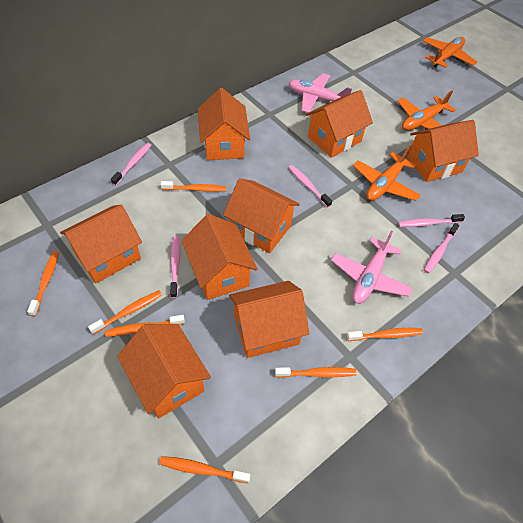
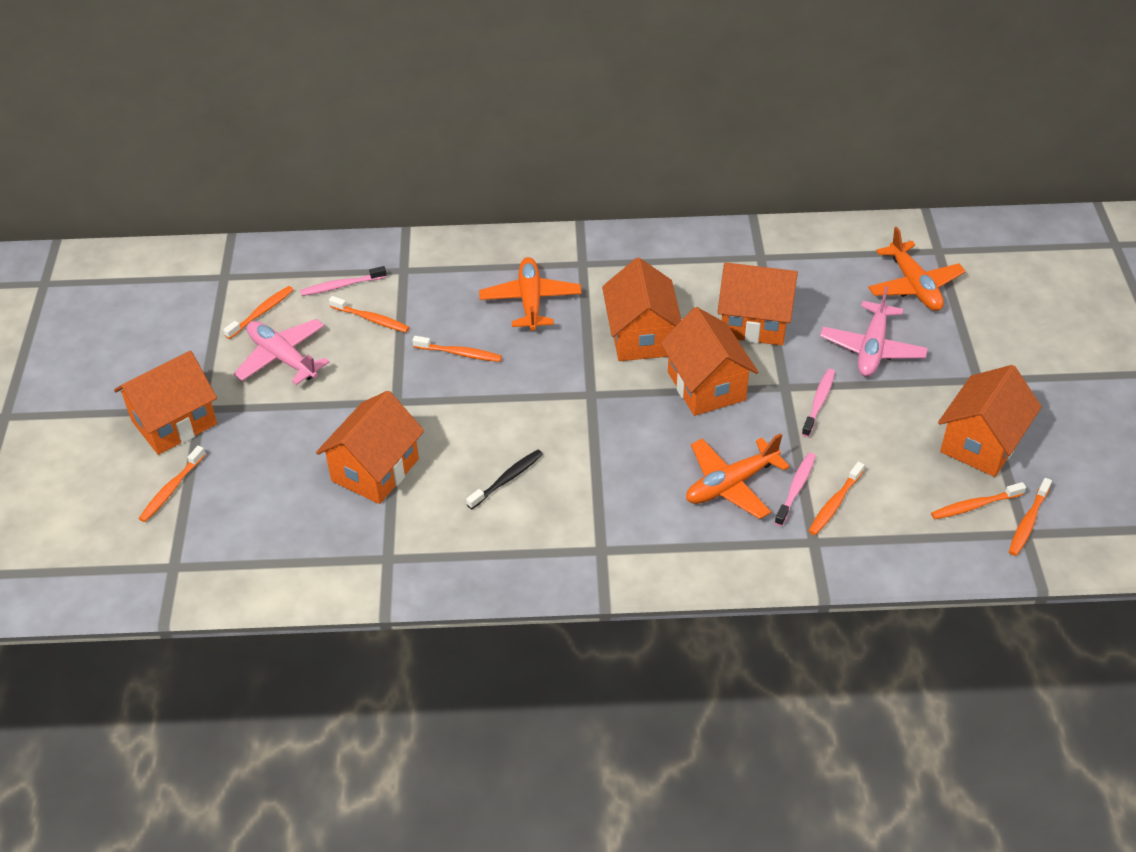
black toothbrush: none = 0 -> [466,450,543,509] = 1
orange house: [60,205,142,283] [117,324,211,419] [181,214,258,300] [198,88,250,160] [223,178,300,253] [229,281,309,358] [306,90,373,158] [408,120,479,182] = 8 -> [114,351,217,455] [316,391,424,504] [602,258,681,361] [660,307,758,416] [717,262,798,346] [938,365,1042,477] = 6
pink toothbrush: [111,143,151,186] [170,236,180,298] [288,165,332,207] [398,214,465,227] [424,223,460,273] = 5 -> [300,266,387,296] [774,453,816,526] [802,369,835,437] = 3

